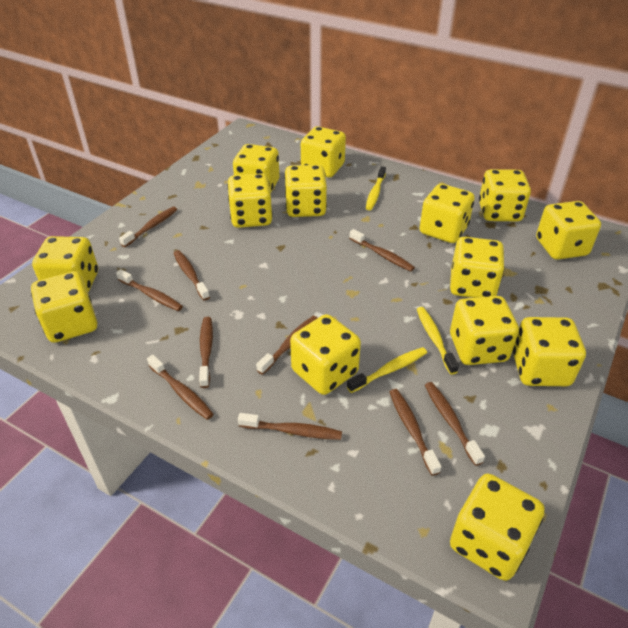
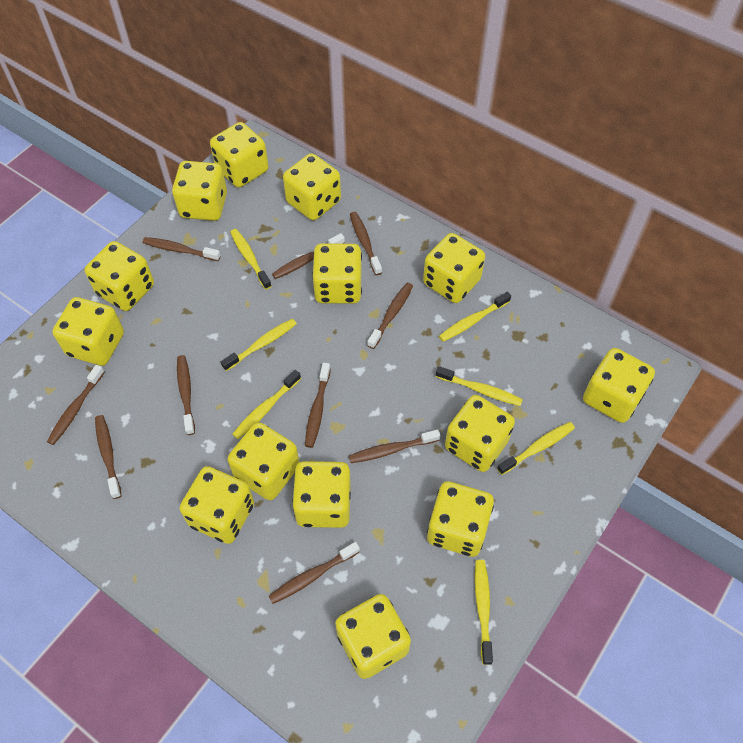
yellow toothbrush: [347,347,427,393] [366,166,386,210] [417,307,459,375] = 3 -> [221,319,297,371] [230,229,272,290] [232,370,301,439] [436,366,523,406] [439,292,511,342] [475,560,493,665] [497,422,575,475] = 7

